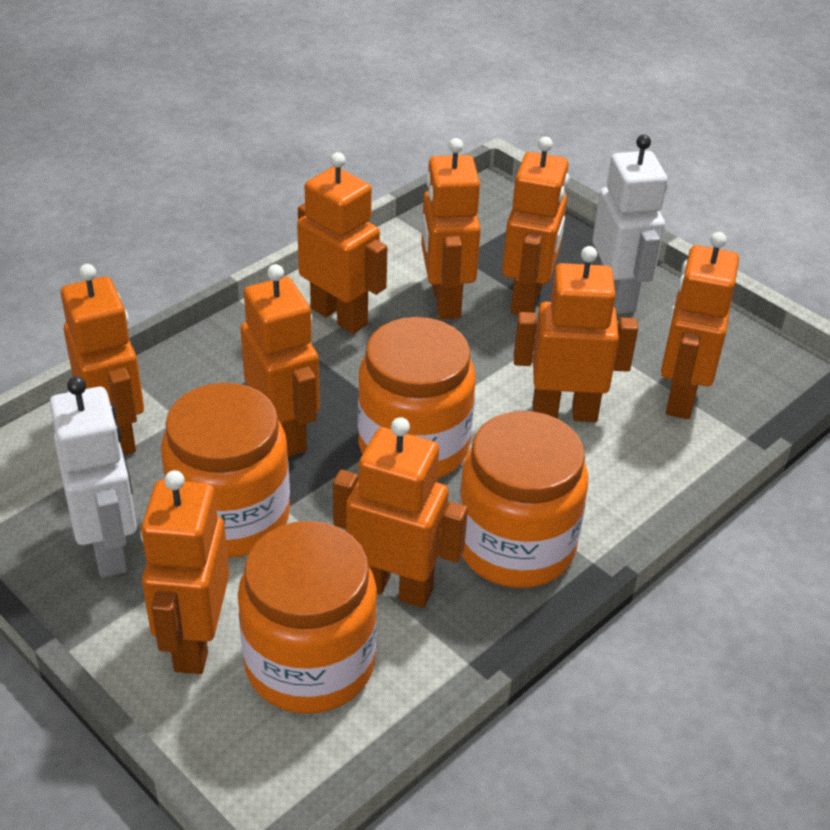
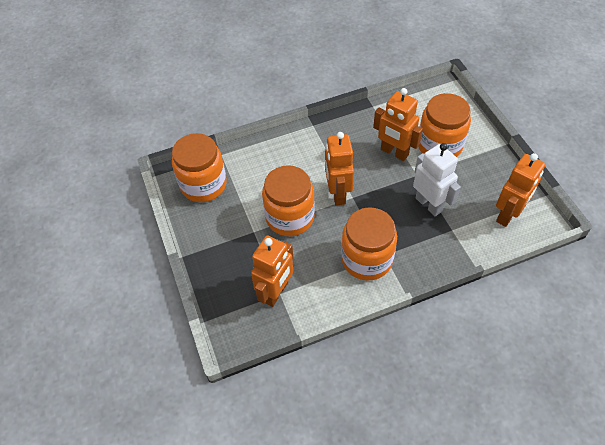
orange robot: [61,264,144,455] [140,470,229,674] [240,264,320,457] [297,152,387,334] [333,417,468,608] [421,138,481,319] [502,136,569,315] [514,246,638,422] [661,232,739,419] = 9 -> [251,236,293,307] [325,132,354,206] [373,88,423,161] [496,153,545,227] = 4
white robot: [49,376,137,578] [593,134,667,314] = 2 -> [413,143,461,216] = 1

